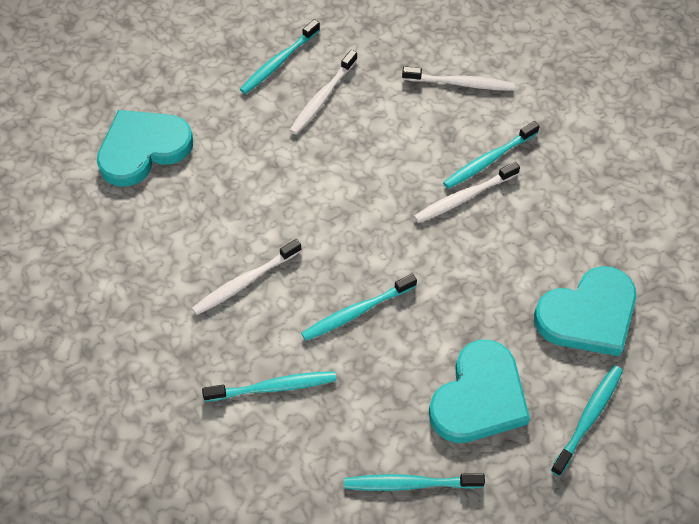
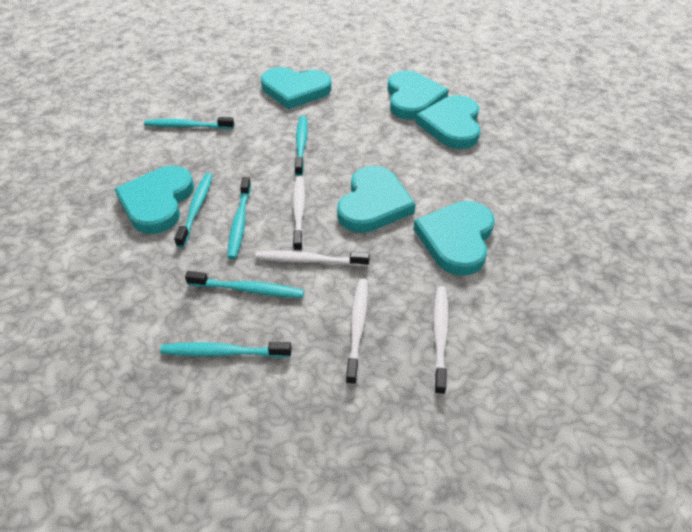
turquoise heart: [97,110,193,187] [429,340,530,443] [534,266,636,356] = 3 -> [114,166,194,234] [261,67,331,109] [337,166,416,233] [387,70,449,120] [413,201,495,276] [416,95,481,149] = 6

